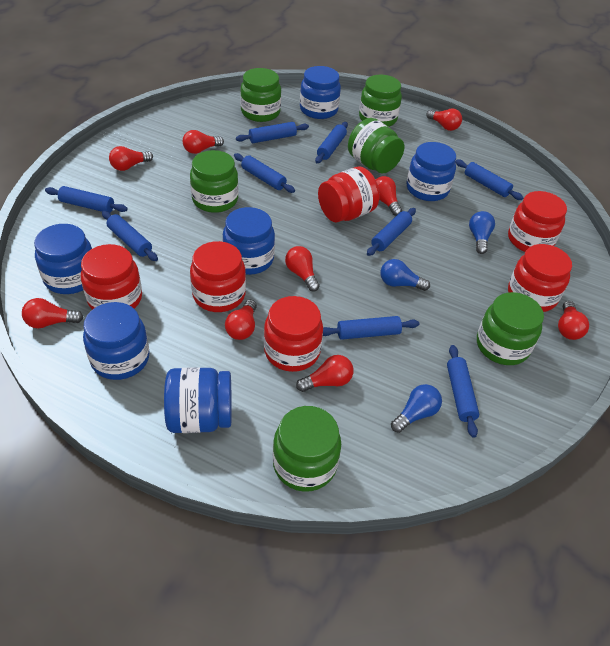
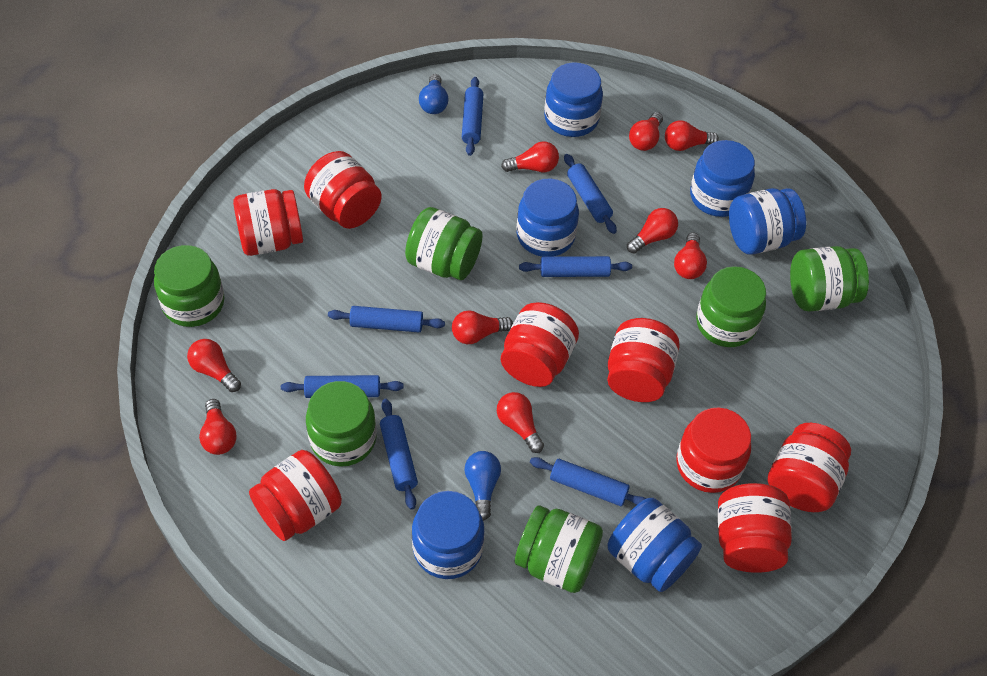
blue light bulb: [380,259,430,291] [391,384,442,433] [469,211,495,254] = 3 -> [419,74,448,114] [465,451,501,521] = 2
blue rolling pin: [45,186,128,213] [102,211,158,261] [234,153,295,193] [236,122,309,143] [315,122,348,163] [323,316,419,340] [367,208,416,256] [447,345,479,438] [455,160,524,200] = 9 -> [281,375,403,398] [328,306,445,332] [380,399,418,510] [462,77,483,156] [519,256,632,277] [530,457,646,506] [564,154,617,234] = 7
red jar: [81,244,142,310] [190,241,246,312] [264,296,323,372] [318,167,379,222] [508,191,567,252] [508,244,572,312] = 6 -> [233,189,303,256] [249,450,342,541] [304,151,382,229] [501,302,579,387] [607,318,680,402] [676,407,751,493] [718,483,792,573] [768,423,851,512] = 8

